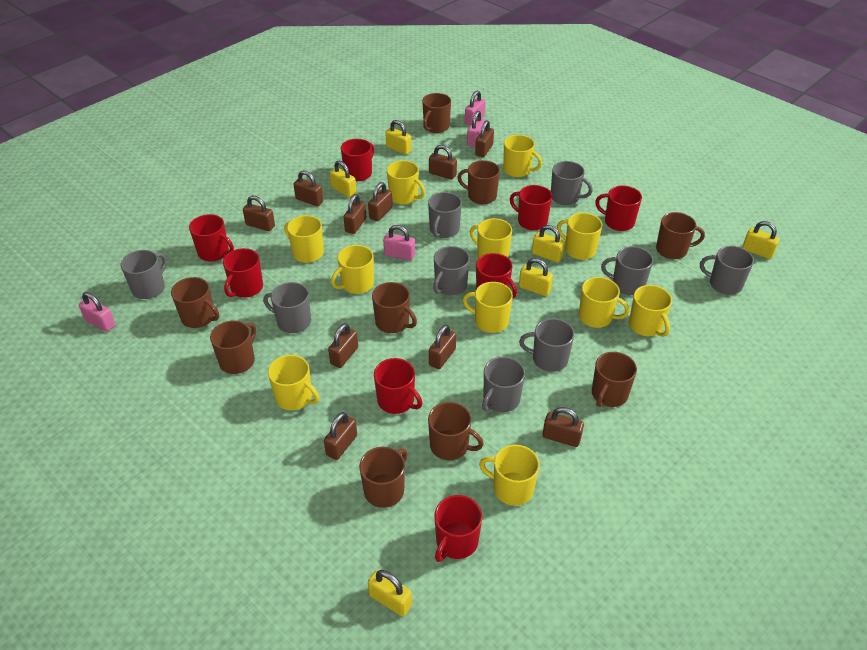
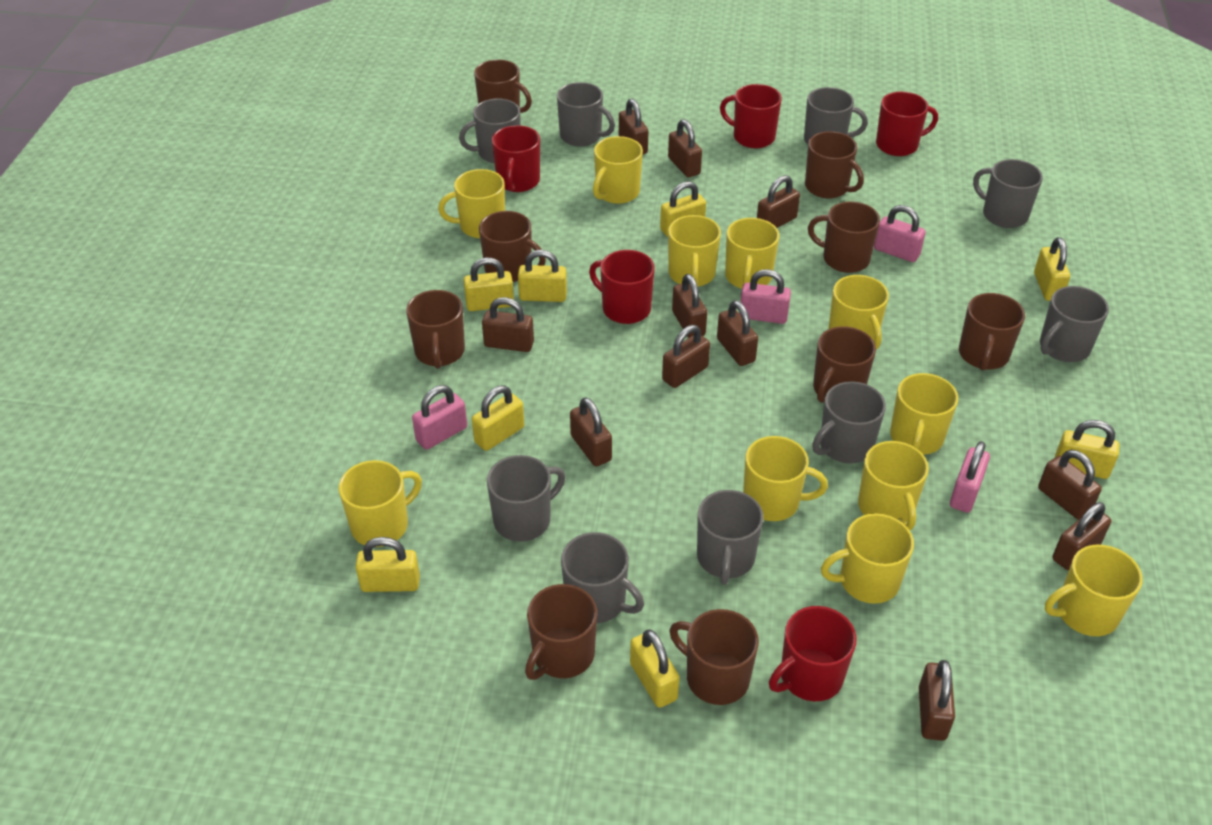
brown padlock: [243,196,275,231] [293,171,323,206] [324,412,357,460] [328,323,358,368] [344,194,366,234] [368,182,393,221] [429,145,457,180] [429,325,456,369] [475,120,494,157] [543,407,584,447] = 10 -> [482,297,534,352] [570,397,612,467] [619,99,648,154] [662,325,710,388] [668,119,702,177] [672,274,707,338] [717,300,758,366] [757,175,800,228] [919,660,955,741] [1038,450,1102,520] [1052,502,1111,570] = 11
red mug: [189,214,234,262] [223,248,263,298] [341,139,374,181] [374,358,422,414] [435,495,482,562] [476,253,517,299] [510,185,552,230] [595,185,642,231] = 8 -> [492,125,540,192] [589,250,655,324] [720,84,782,148] [769,606,857,701] [876,92,938,156] = 5
yellow padlock: [330,161,356,198] [368,570,412,617] [385,120,412,155] [519,258,553,296] [532,225,565,263] [742,221,780,259] = 6 -> [356,537,420,592] [464,257,514,311] [472,386,524,451] [518,250,567,302] [630,629,680,708] [660,181,706,237] [1034,237,1070,301] [1055,420,1119,479] = 8

